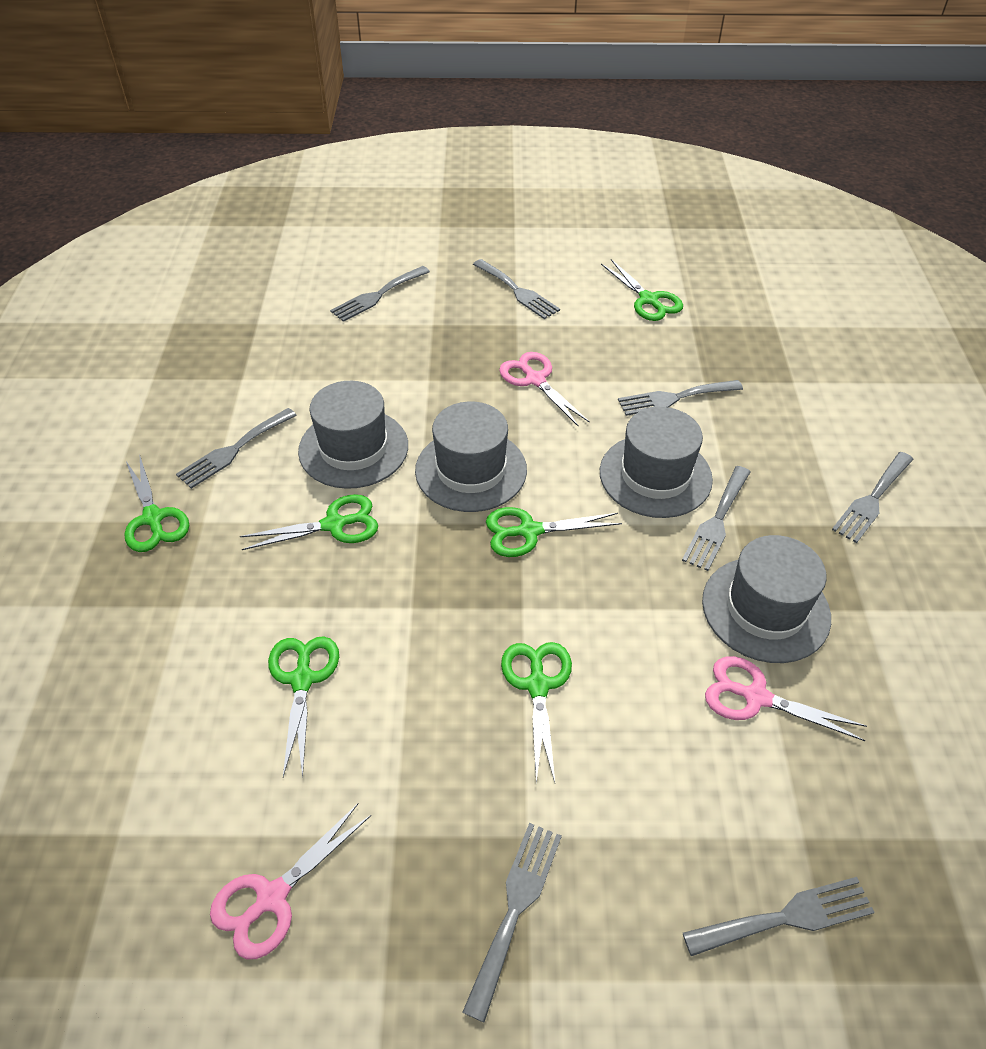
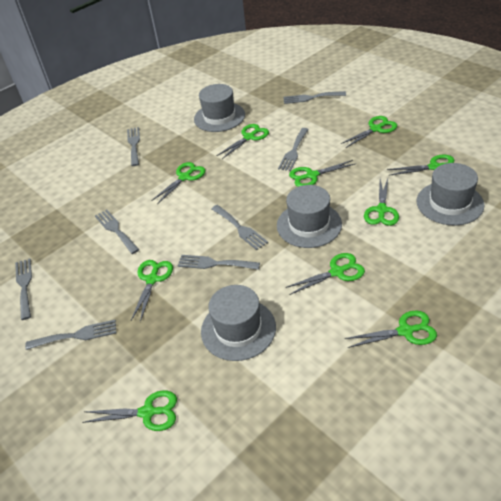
green scissors: [124,454,189,552] [240,494,378,550] [268,636,339,778] [486,507,622,557] [501,642,572,783] [601,259,683,321] = 6 -> [83,390,177,431] [131,260,173,322] [151,162,205,204] [217,124,269,159] [285,253,365,295] [289,160,356,187] [341,116,397,148] [345,310,437,348] [364,179,399,226] [387,154,455,176] = 10
pink scissors: [210,803,371,959] [499,352,590,427] [705,656,867,741] = 3 -> none = 0

